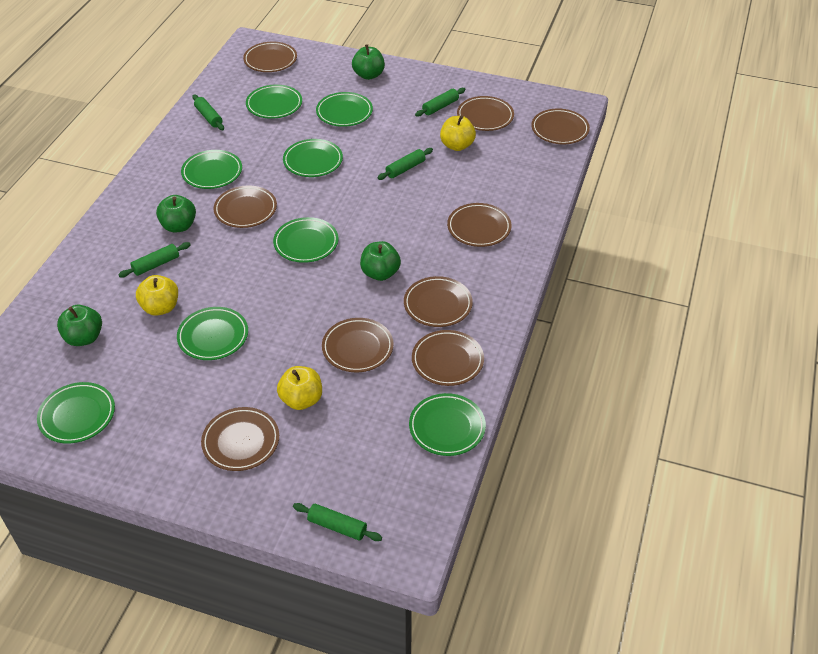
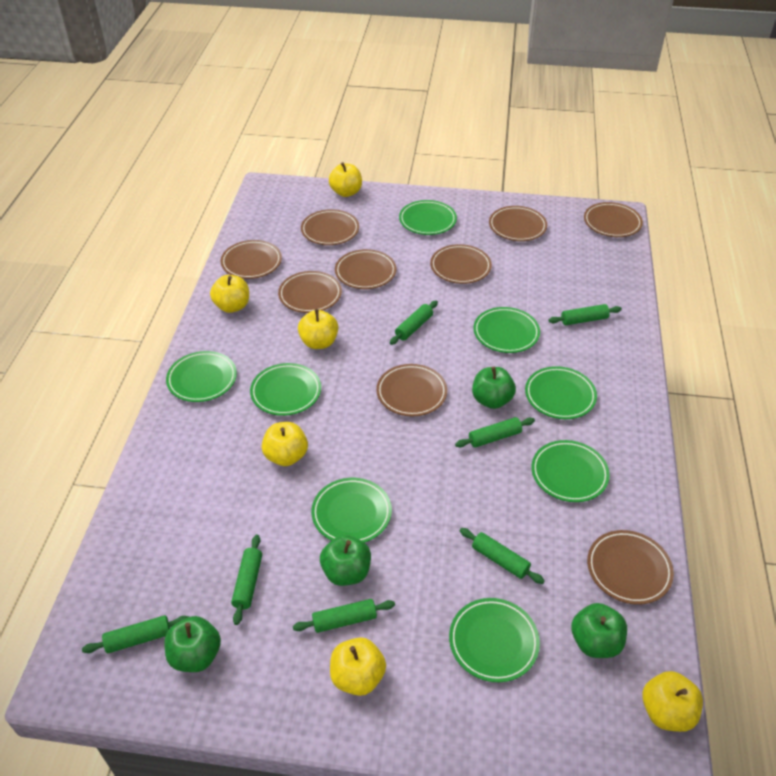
green rolling pin: [118,242,191,277] [192,94,224,130] [293,503,382,541] [377,148,433,180] [415,88,466,117] = 5 -> [82,615,189,653] [231,535,262,625] [293,599,395,633] [390,300,438,345] [455,417,535,448] [460,528,545,584] [549,304,622,325] = 7
yellow apple: [136,275,178,316] [277,366,322,410] [440,115,476,151] = 3 -> [210,275,249,313] [261,422,308,466] [298,309,338,349] [329,162,362,197] [330,637,386,696] [642,671,703,732] = 6

